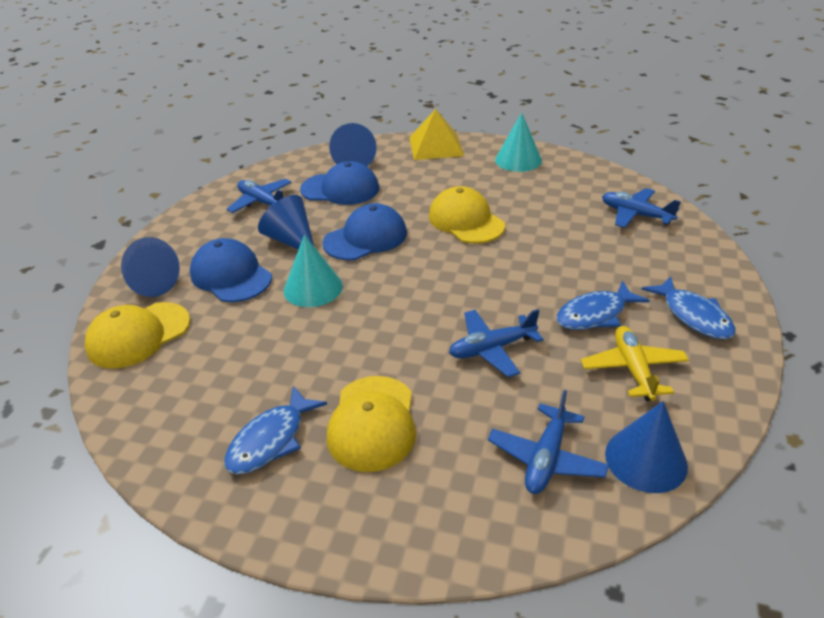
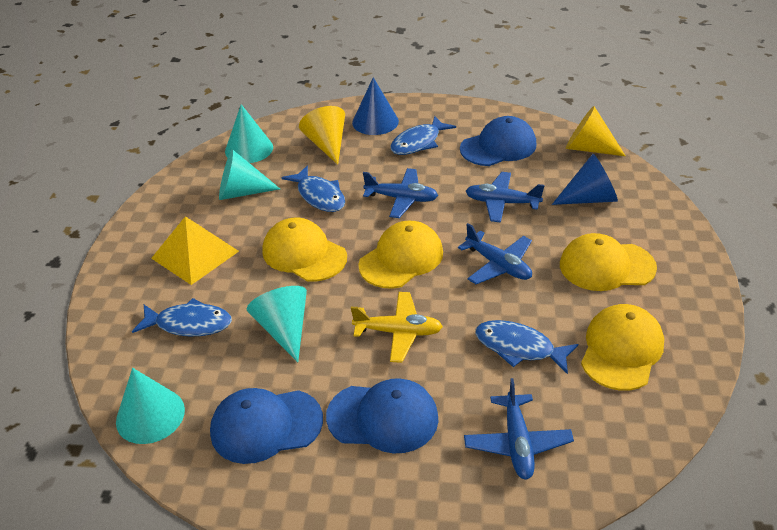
blue cone: [121,237,180,297] [258,195,314,250] [329,123,377,167] [605,401,688,493] = 4 -> [352,77,399,135] [552,154,618,205] = 2
blue fish: [224,386,327,474] [556,281,650,330] [641,276,736,340] = 3 -> [132,298,232,336] [282,166,345,212] [390,116,456,155] [475,320,578,374] = 4
turquoise cone: [284,235,343,307] [495,113,542,172] = 2 -> [116,368,185,444] [219,149,280,200] [225,104,273,163] [247,286,307,362] = 4
yellow cap: [85,302,190,369] [327,376,416,472] [429,186,505,244] = 3 -> [262,218,347,282] [358,221,443,289] [560,233,657,291] [581,304,664,391] = 4
yellow cone: none = 0 -> [299,106,345,165] [566,106,625,156] = 2

